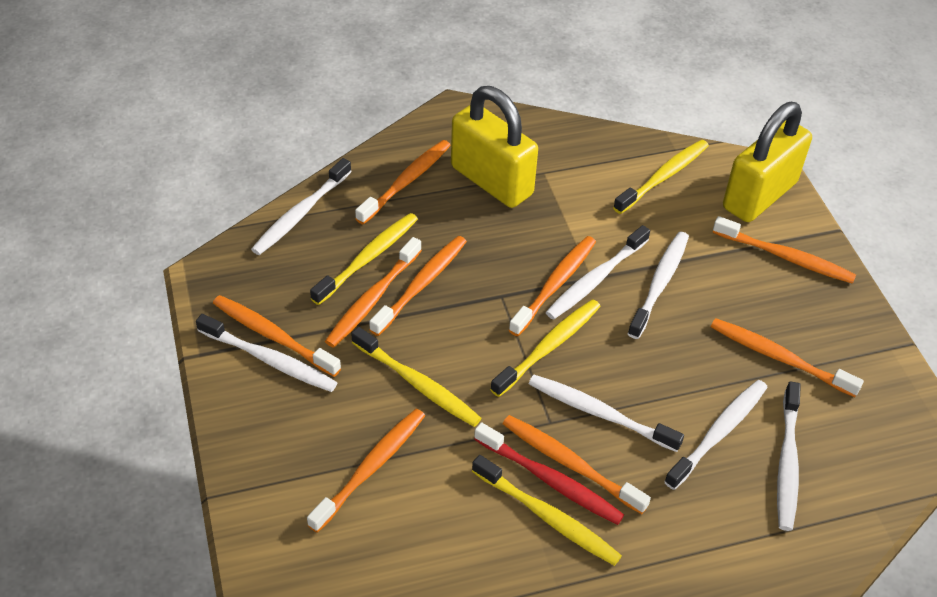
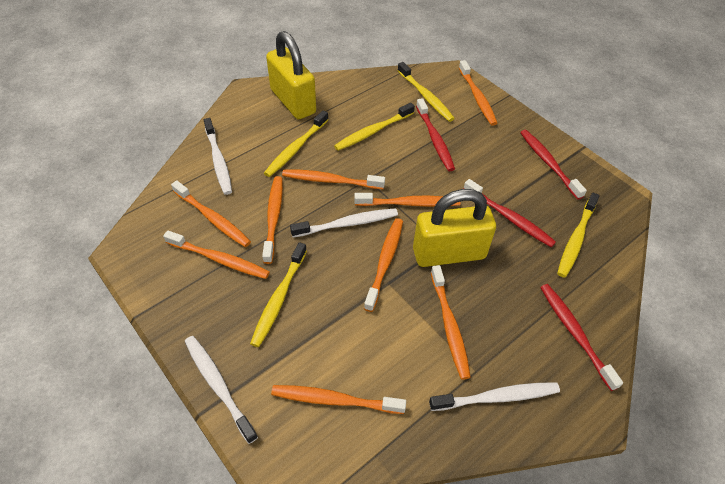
red toothbrush: [474,422,624,525] = 1 -> [416,98,455,171] [464,179,556,247] [520,130,587,200] [540,284,623,391] = 4
white toothbrush: [196,314,338,392] [251,158,352,255] [529,375,684,452] [546,225,650,320] [628,232,689,339] [664,380,768,490] [777,381,801,531] = 7 -> [185,336,258,444] [204,118,232,195] [290,208,398,237] [429,382,560,411] = 4

